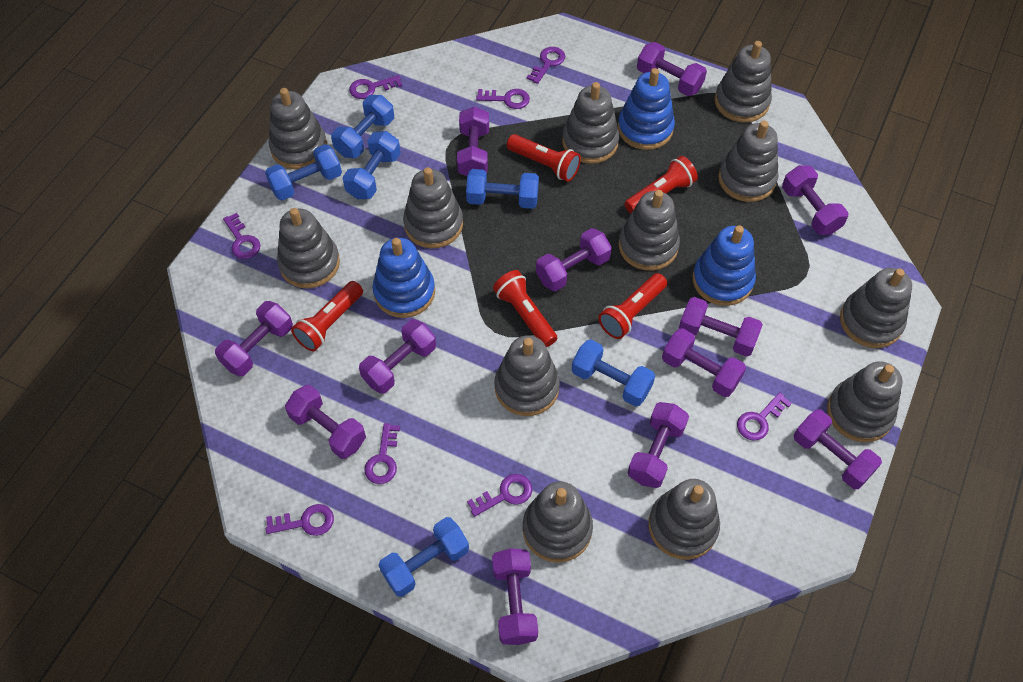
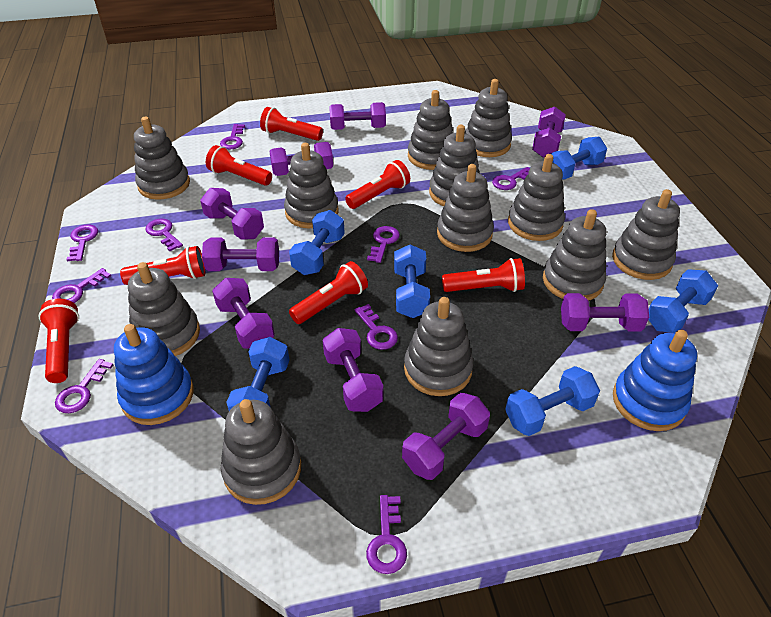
blue stacking toy: [372,238,435,318] [618,68,675,150] [692,225,756,306] = 3 -> [114,324,194,425] [613,330,697,431] = 2
purple dumbbell: [215,301,293,376] [285,385,366,459] [359,319,436,394] [457,106,489,176] [492,548,538,645] [536,228,612,291] [627,402,689,488] [637,42,707,96] [662,328,746,397] [679,297,763,357] [782,165,849,235] [793,409,882,489] = 12 -> [200,188,264,240] [202,237,279,271] [212,278,275,349] [269,142,333,176] [323,328,384,412] [329,102,386,130] [402,393,490,480] [532,107,566,158] [561,293,649,331] = 9
purple key: [223,213,260,259] [266,504,334,536] [349,75,402,99] [364,423,400,484] [467,474,532,517] [476,89,530,109] [527,47,565,84] [737,392,792,441] = 8 -> [52,268,111,303] [55,359,113,413] [66,225,98,261] [145,219,183,251] [220,124,245,149] [354,304,398,350] [366,495,407,574] [367,226,400,263] [492,167,530,190] = 9
red flashlight: [291,281,363,351] [493,270,557,347] [507,134,581,182] [598,273,667,339] [625,156,698,214] = 5 -> [39,299,79,383] [120,246,205,285] [206,145,272,186] [260,107,323,141] [289,261,368,324] [345,160,410,209] [442,258,525,292] = 7

